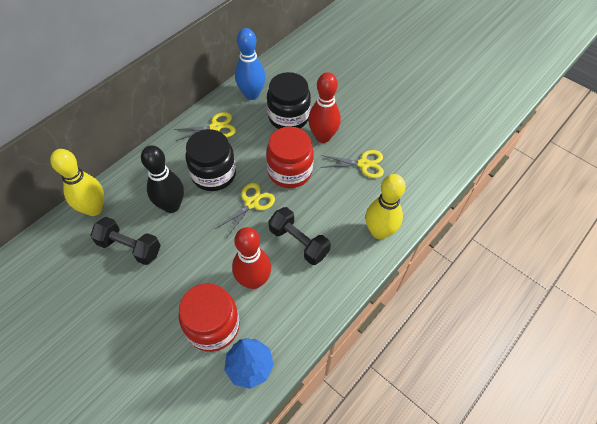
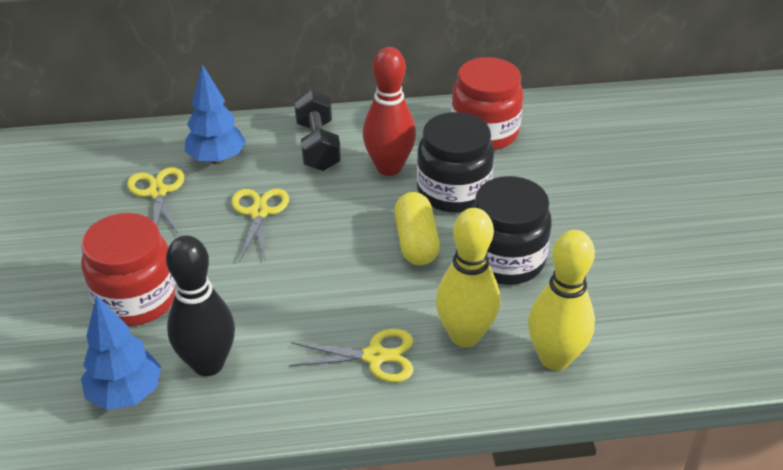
black dumbbell: [90,217,161,265] [268,207,331,265] = 2 -> [294,89,341,171] = 1
blue bowling pin: [235,28,266,100] = 1 -> none = 0
blue tree: [224,338,274,389] = 1 -> [81,295,161,410] [185,64,246,164] = 2
red bowling pin: [232,227,271,289] [308,72,341,143] = 2 -> [363,47,416,176] = 1
yellow capsule: none = 0 -> [394,192,440,265] = 1

